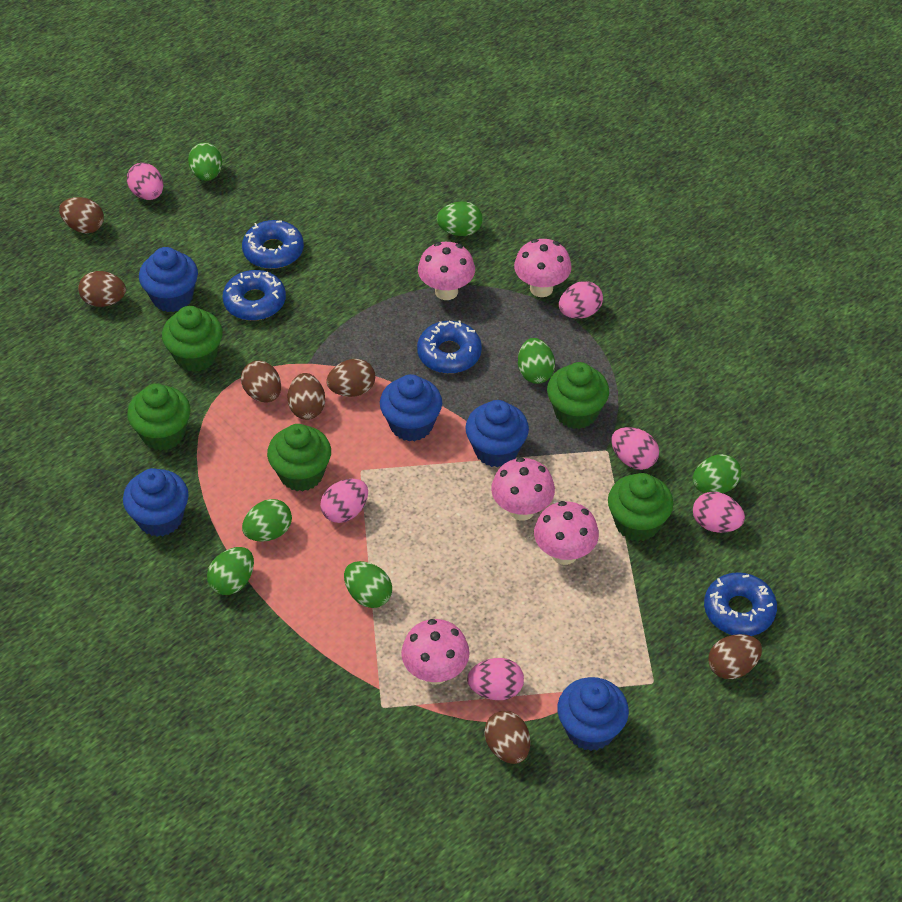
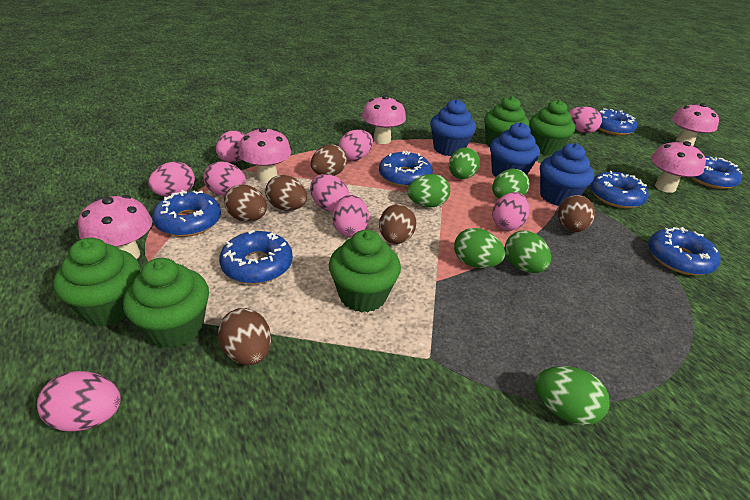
blue cupcake: [123,468,189,537] [139,247,198,312] [380,374,442,441] [465,400,529,467] [557,677,629,751] = 5 -> [430,99,476,156] [490,122,540,178] [540,143,594,206] = 3
blue donut: [222,270,286,321] [242,220,304,269] [417,320,482,374] [704,572,777,636] = 4 -> [152,190,221,237] [219,230,293,284] [379,151,433,187] [590,171,649,208] [598,108,637,135] [648,227,721,275] [690,156,743,189] = 7
brown egg: [59,197,104,233] [78,271,126,307] [241,361,281,403] [287,373,325,420] [326,359,375,397] [484,711,530,764] [708,634,762,679] = 7 -> [218,308,271,365] [224,184,267,222] [265,175,307,211] [311,145,347,176] [379,204,417,244] [558,195,595,232] = 6
green egg: [188,143,222,181] [207,547,254,595] [242,499,292,542] [344,561,392,608] [437,201,483,236] [518,338,555,384] [693,454,741,493] = 7 -> [407,174,450,208] [449,147,480,179] [454,228,505,268] [492,169,530,199] [505,231,551,273] [535,366,610,425] = 6
pink egg: [127,163,163,200] [320,479,368,523] [467,658,524,700] [559,281,603,319] [611,427,659,470] [693,492,745,533] = 6 -> [37,371,121,431] [148,162,195,197] [203,162,246,196] [216,130,245,163] [310,174,349,212] [332,195,369,237] [339,130,373,161] [492,192,530,231] [569,106,602,133] = 9

